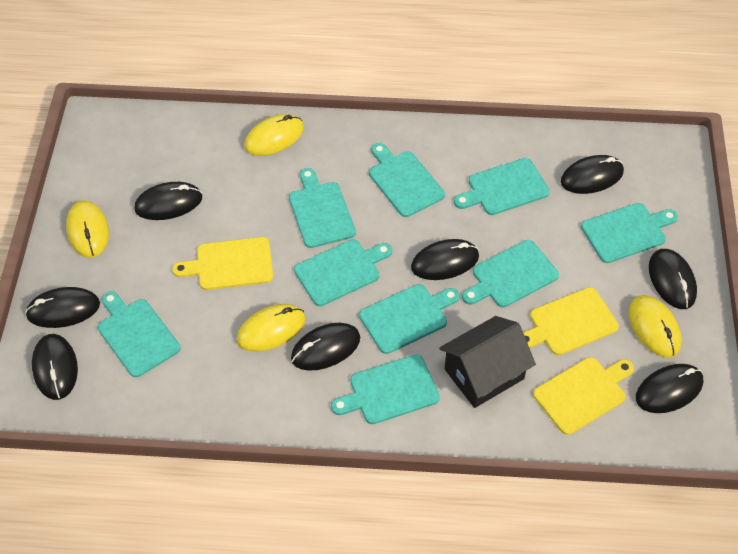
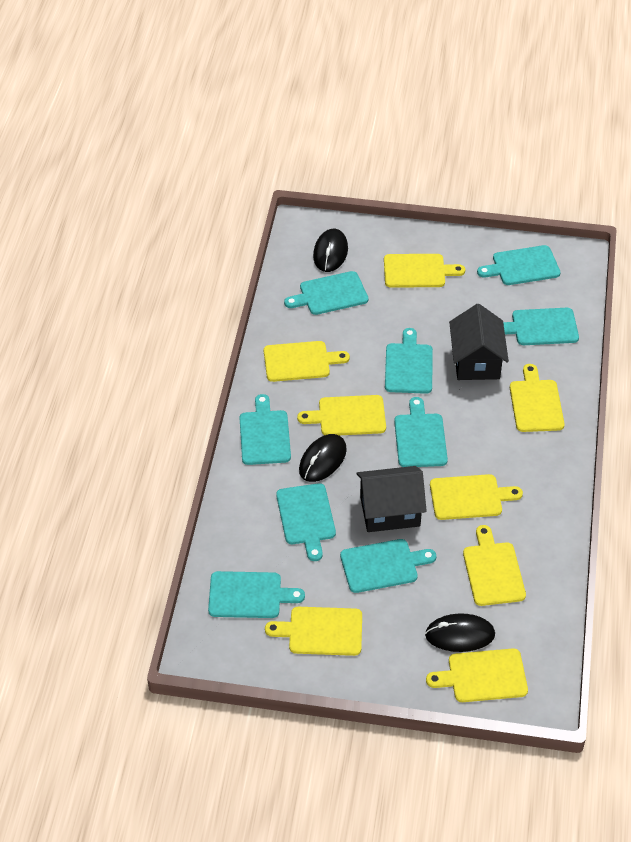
black house: [439,316,536,408] = 1 -> [357,466,427,532] [449,304,509,380] = 2
black mouse: [25,287,100,328] [32,334,78,400] [134,182,202,220] [291,323,360,371] [411,239,479,280] [561,155,624,194] [636,364,703,413] [649,249,697,309] = 8 -> [299,434,347,482] [313,229,348,272] [425,613,495,652] = 3
yellow cutting board: [172,237,273,290] [523,287,619,355] [533,357,634,435] = 3 -> [264,341,350,382] [265,607,362,656] [297,395,386,435] [384,254,465,288] [426,648,528,702] [430,474,523,520] [463,525,526,606] [510,364,565,432] = 8
yellow mouse: [66,200,109,258] [237,304,305,352] [244,114,304,156] [629,295,682,358] = 4 -> none = 0

